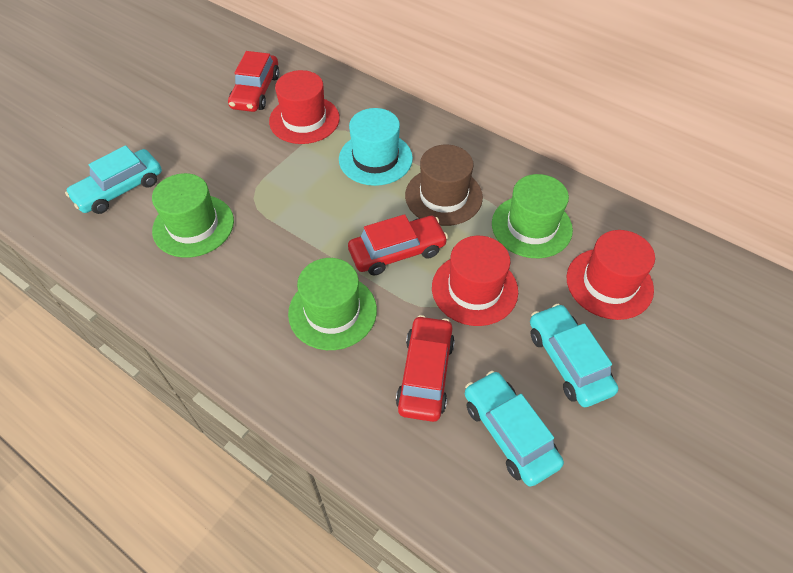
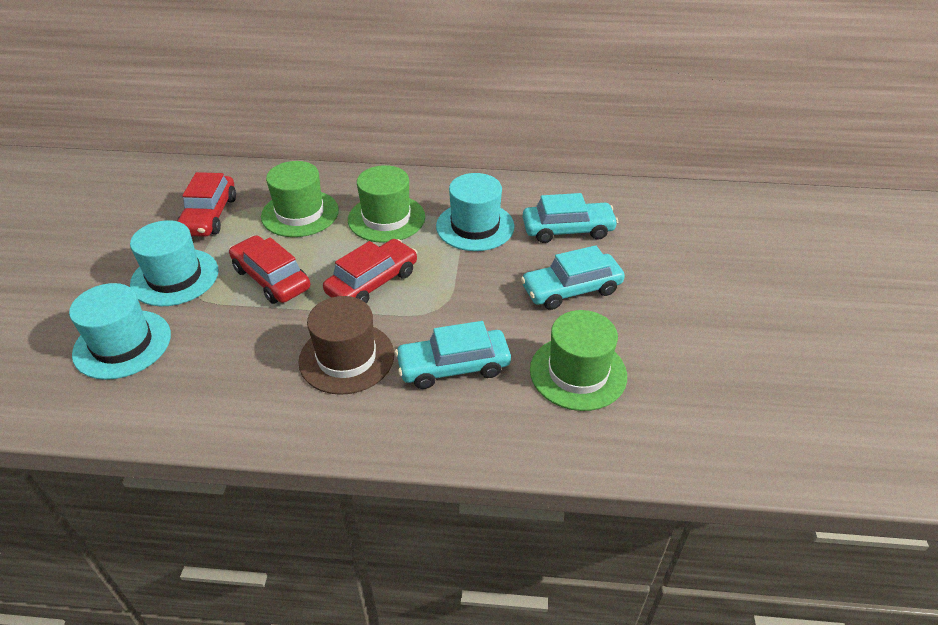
red hat: [269,70,340,144] [432,236,518,326] [567,230,655,320] = 3 -> none = 0
turquoise hat: [339,108,413,186] = 1 -> [69,283,171,380] [130,220,218,306] [436,173,515,251] = 3

